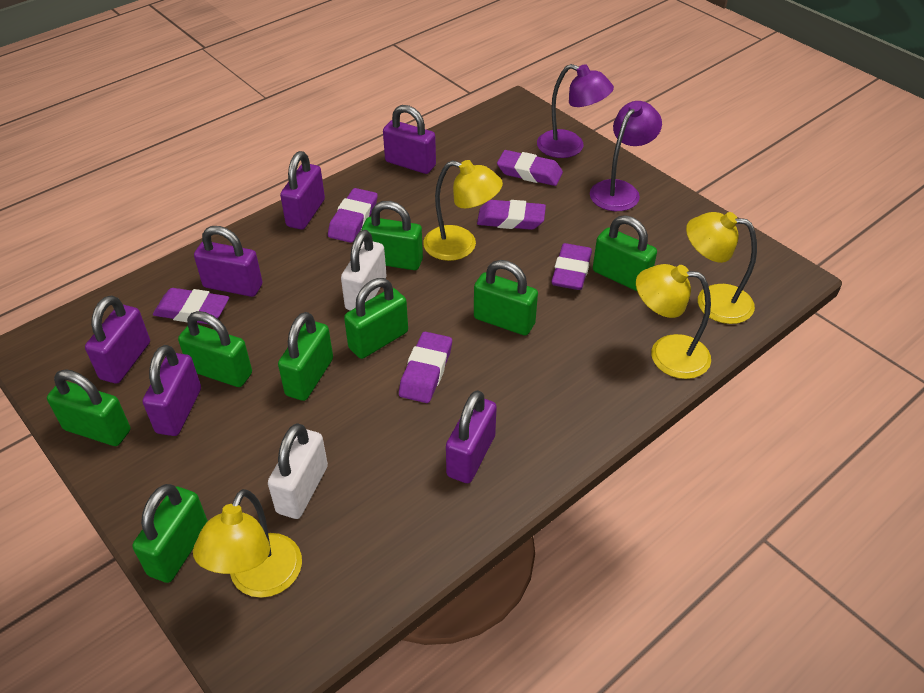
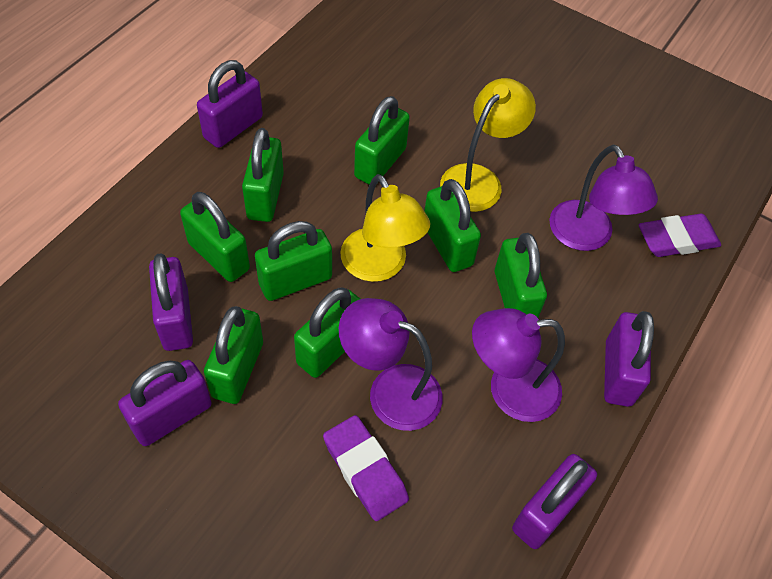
purple eraser: [153,288,229,324] [328,188,378,243] [399,332,452,403] [477,200,546,230] [497,150,563,186] [551,243,592,290] = 6 -> [323,415,409,521] [639,214,721,257] = 2
purple lamp: [537,64,614,158] [590,101,662,211] = 2 -> [339,298,443,431] [472,308,565,422] [549,145,658,251] = 3
purple padlock: [85,296,150,383] [143,345,201,436] [194,226,262,297] [280,151,325,230] [383,105,436,174] [446,390,497,483] = 6 -> [118,360,212,446] [149,253,193,351] [197,60,263,148] [512,454,597,549] [604,311,654,407] = 5
white padlock: [268,423,328,519] [341,230,387,311] = 2 -> none = 0
yellow lamp: [193,489,302,598] [423,160,503,261] [636,264,711,379] [686,212,757,324] = 4 -> [340,174,430,282] [440,78,536,212] = 2

